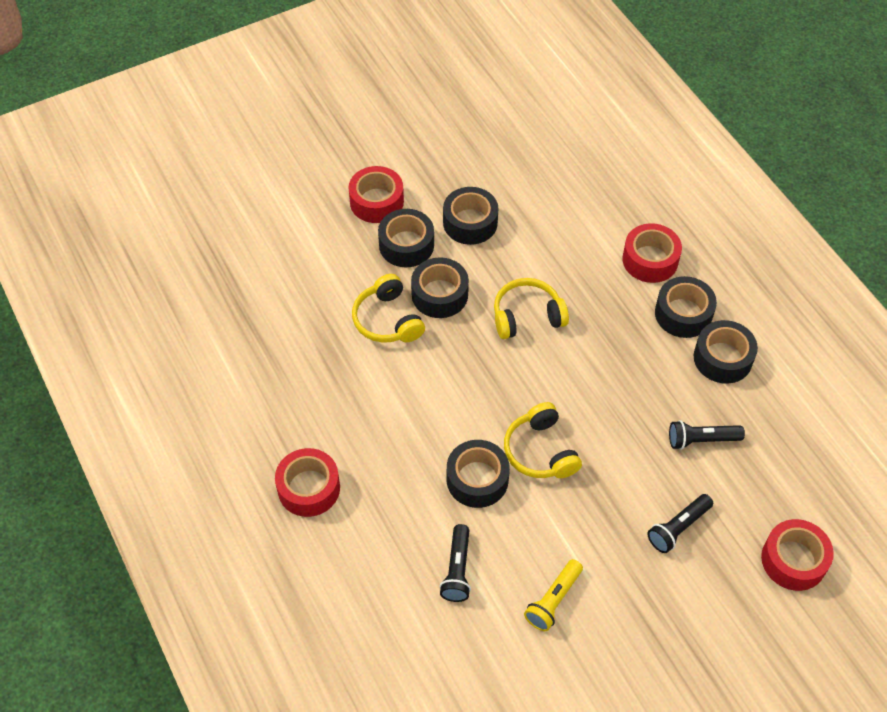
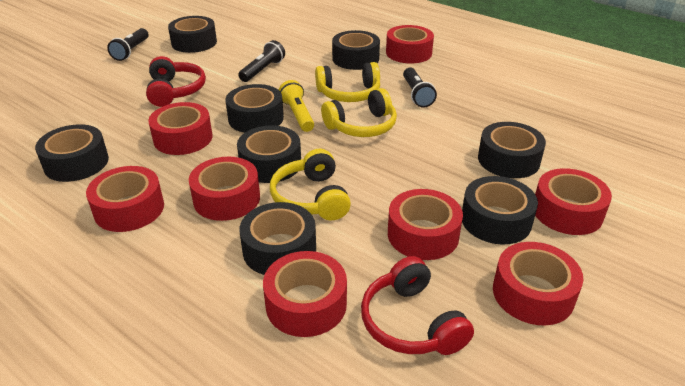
black tape: [378,209,434,267] [411,257,469,318] [443,187,498,245] [447,440,510,508] [655,276,717,338] [694,320,758,384] = 6 -> [35,124,109,182] [168,16,217,53] [225,84,284,133] [237,125,301,183] [239,202,316,275] [332,30,380,70] [462,176,538,244] [478,122,546,178] = 8
red headphones: none = 0 -> [146,56,206,107] [361,256,474,355] = 2
red tape: [275,448,340,517] [348,166,404,223] [623,223,682,283] [761,519,834,591] = 4 -> [86,166,164,232] [148,102,213,155] [189,157,260,221] [263,251,347,337] [386,25,434,63] [388,189,463,260] [493,242,583,326] [535,168,612,235] = 8

